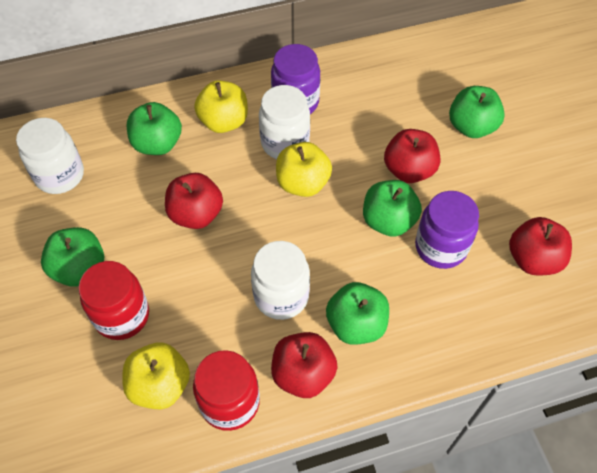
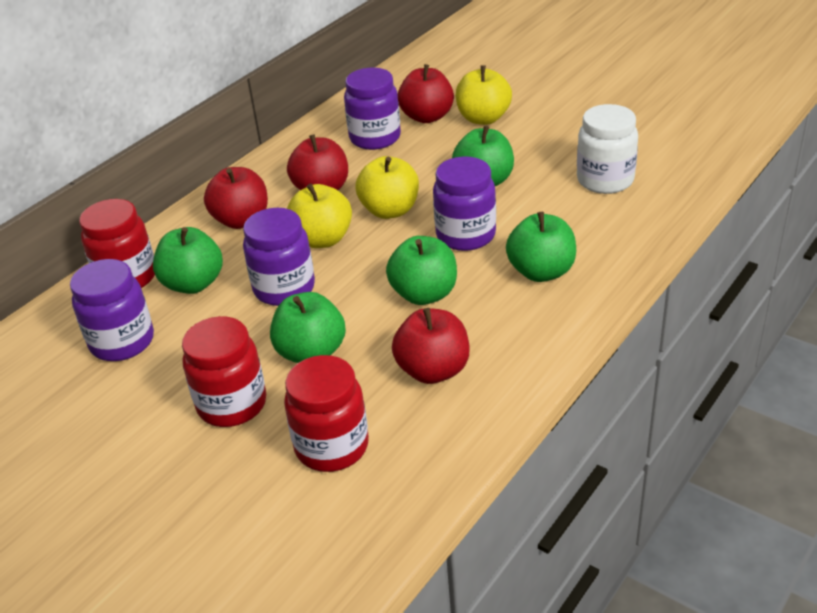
purple jar: [271,44,320,114] [415,191,479,269] = 2 -> [70,259,154,361] [243,208,315,306] [344,68,401,150] [433,157,496,251] = 4
red jar: [78,261,149,340] [193,350,260,431] = 2 -> [79,199,155,288] [182,316,266,427] [284,355,369,472] = 3
white jar: [16,118,84,194] [251,241,310,320] [259,85,310,159] = 3 -> [577,104,638,194] = 1

